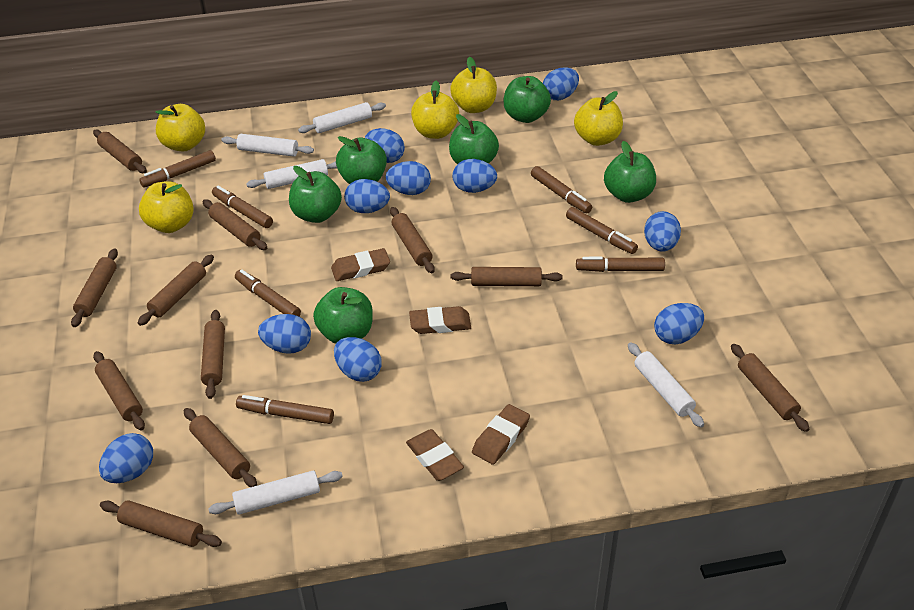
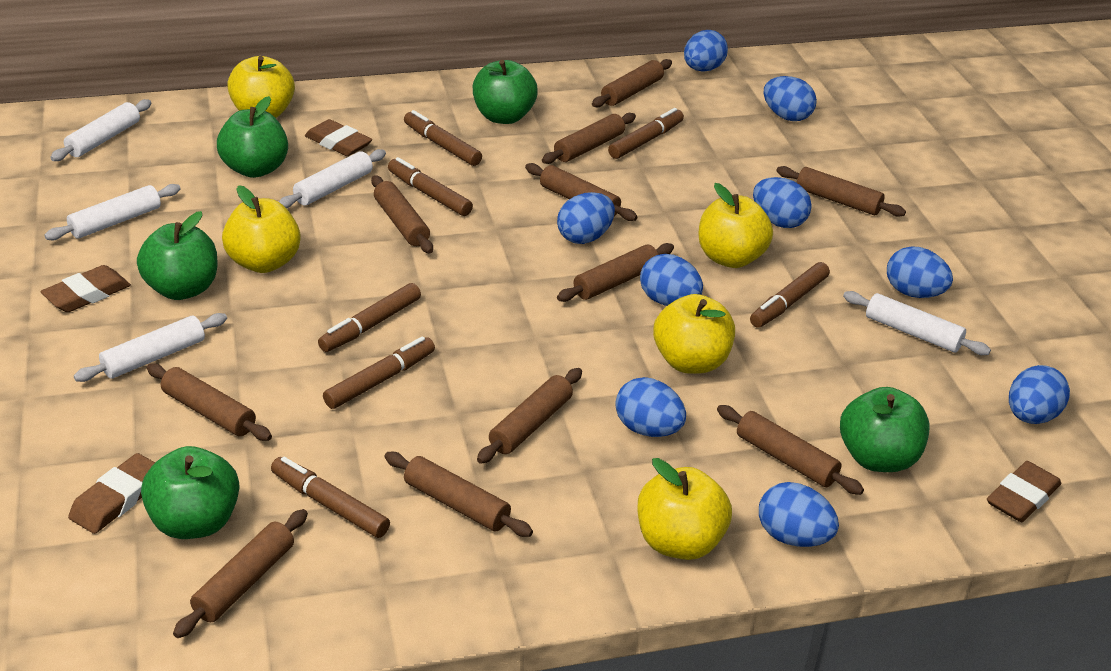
blue egg: [99,433,153,483] [258,314,311,354] [334,337,382,382] [344,179,390,213] [365,128,405,163] [385,161,431,195] [453,159,497,193] [543,67,579,100] [644,211,681,252] [654,303,704,344] = 10 -> [557,192,615,244] [615,377,686,437] [640,254,703,306] [684,30,728,72] [753,177,812,228] [759,482,839,547] [764,76,817,121] [887,246,953,298] [1009,365,1070,424] = 9
green apple: [289,166,342,223] [313,287,373,344] [336,136,387,184] [449,114,499,164] [503,76,551,123] [604,141,656,203] = 6 -> [137,211,217,300] [141,446,239,539] [217,96,288,178] [473,60,538,124] [840,387,929,472] = 5

